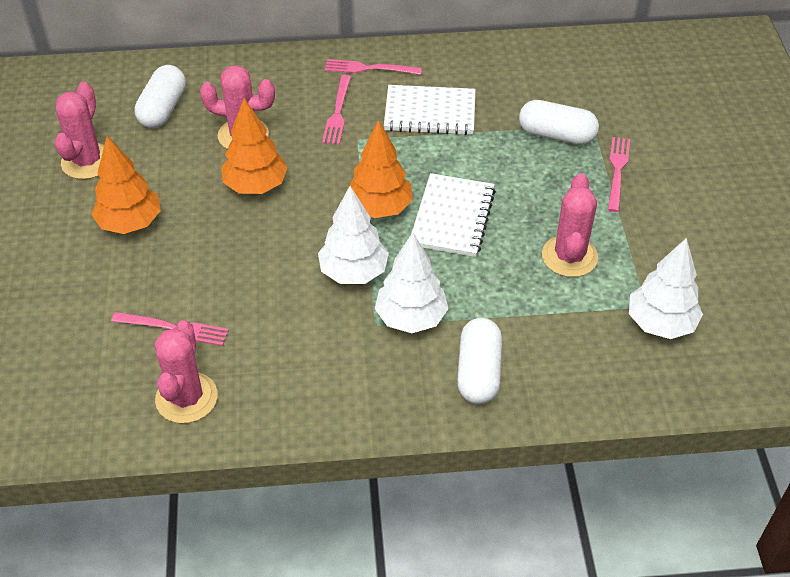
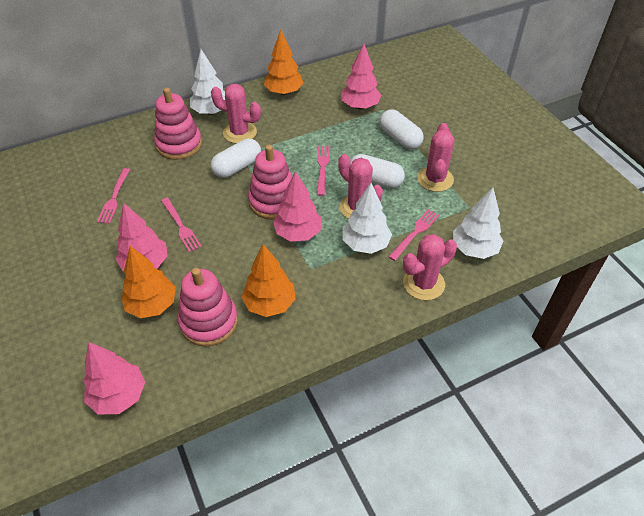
pink stacking toy: none = 0 -> [154,88,202,160] [178,268,238,347] [248,145,292,219] = 3
pink tree: none = 0 -> [83,342,145,414] [115,203,168,271] [273,171,322,242] [341,44,381,109] = 4
white notebook: [384,85,475,135] [411,173,496,257] = 2 -> none = 0

